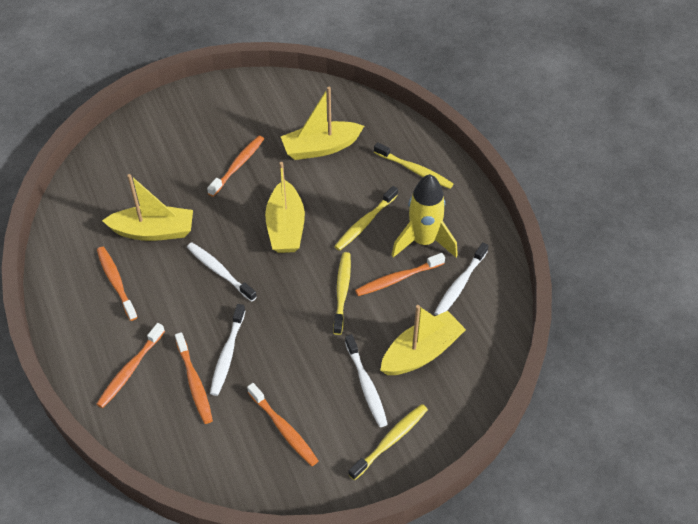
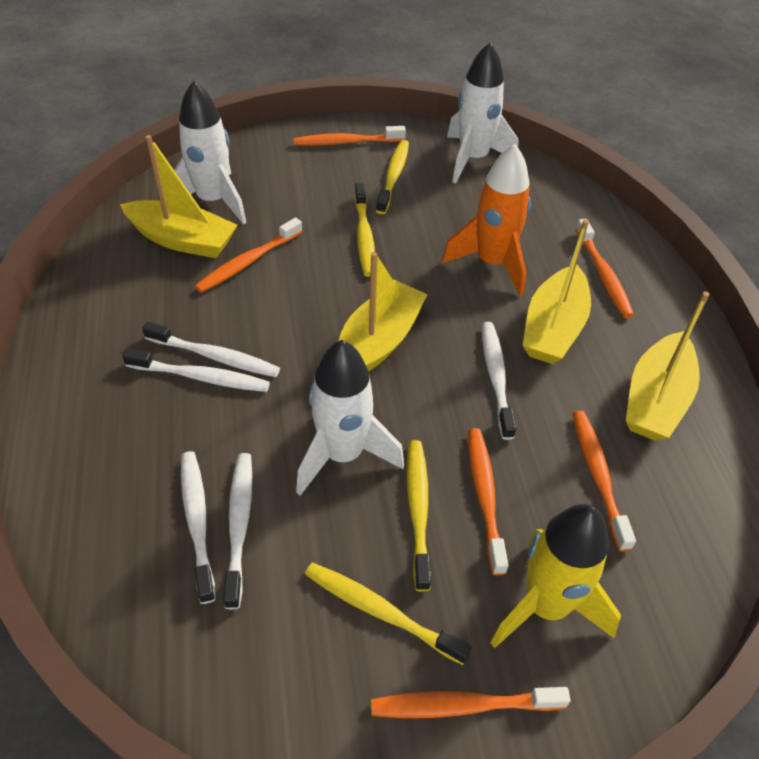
orange rocket: none = 0 -> [442,144,531,296] = 1
white rocket: none = 0 -> [174,81,247,224] [296,340,404,496] [447,42,519,183] = 3
white toothbrush: [187,242,257,302] [210,304,245,396] [345,334,388,427] [434,242,489,316] = 4 -> [122,348,270,392] [142,321,280,377] [181,451,215,604] [223,453,252,609] [482,322,516,440] = 5

